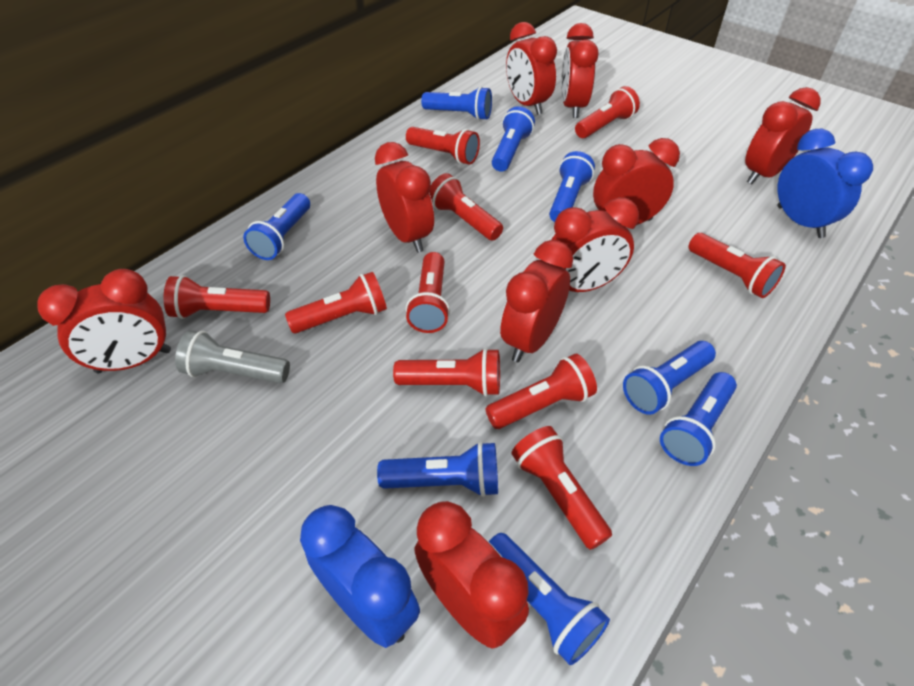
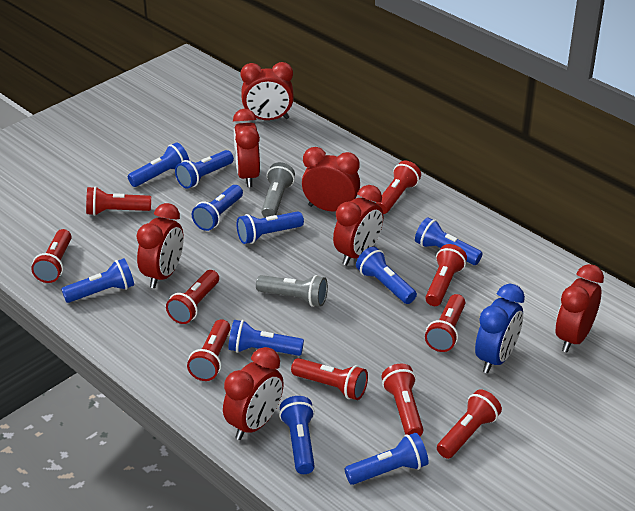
blue clock: [300,505,420,648] [777,129,873,238] = 2 -> [475,284,525,373] = 1
blue flashlight: [243,193,310,260] [377,441,498,497] [421,87,492,120] [489,533,610,665] [492,106,535,172] [549,151,595,222] [623,341,716,415] [660,372,737,466] = 8 -> [61,258,134,303] [128,142,189,187] [175,150,234,189] [192,185,243,231] [228,320,304,356] [237,211,304,244] [279,396,315,474] [345,433,428,485] [356,247,417,304] [415,217,483,265] = 10
grey flashlight: [175,330,290,384] = 1 -> [256,275,328,307] [261,162,295,218] = 2
red clock: [37,269,171,373] [375,142,434,253] [415,501,529,648] [500,240,573,362] [506,22,557,115] [551,197,639,292] [561,23,598,118] [593,138,680,225] [745,87,821,184] = 9 -> [136,203,184,288] [223,347,284,440] [233,109,260,187] [241,62,294,120] [302,147,360,212] [333,185,383,266] [555,264,604,352] = 7

